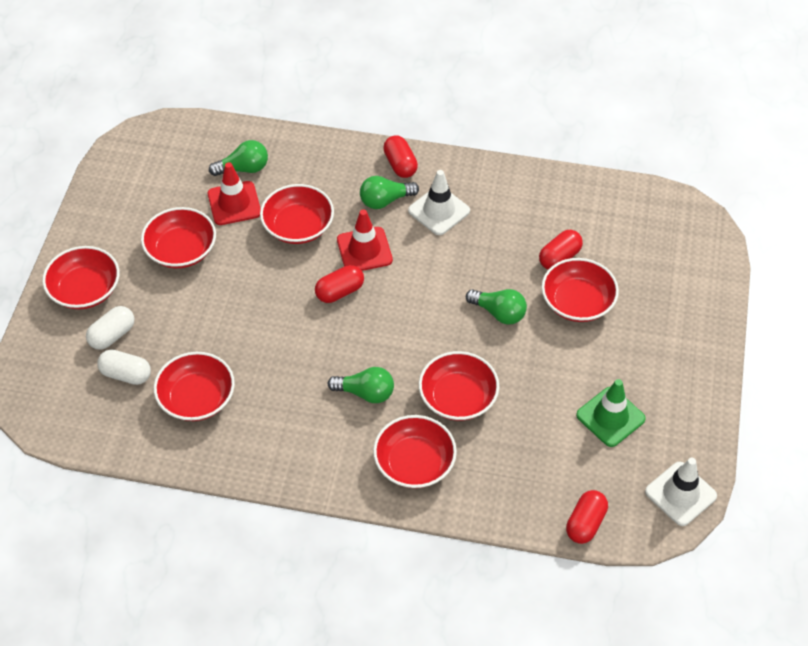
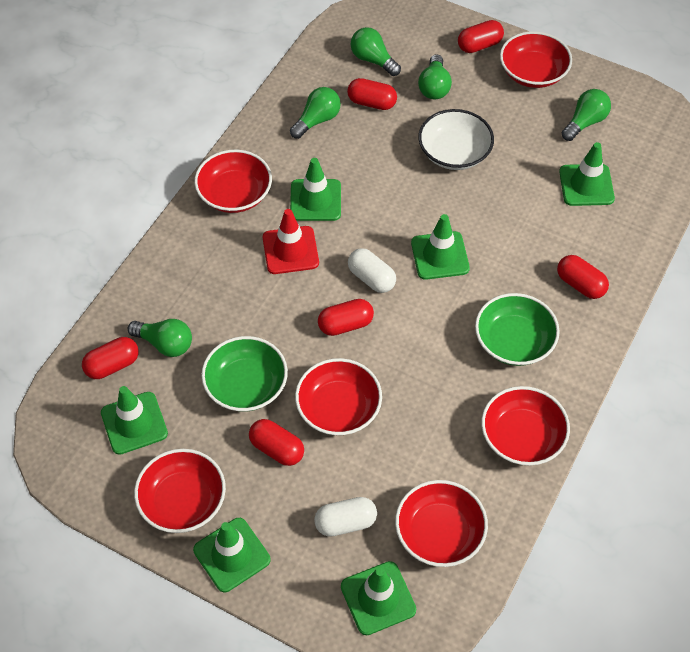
green bowl: none = 0 -> [201,336,288,412] [475,293,560,366] = 2
green light bulb: [209,140,268,176] [327,367,394,403] [360,176,419,209] [466,289,527,325] = 4 -> [128,319,192,357] [290,87,341,139] [351,27,401,76] [418,54,452,99] [562,89,611,141] = 5
green traffic cone: [576,379,646,447] = 1 -> [101,386,168,455] [193,518,270,592] [290,158,341,221] [341,561,416,635] [411,214,470,280] [559,142,615,206] = 6
red bowl: [42,246,120,309] [141,207,216,268] [154,352,235,421] [260,184,334,244] [373,415,457,488] [419,351,499,421] [542,258,619,322] = 7 -> [134,449,226,533] [194,150,272,213] [295,358,382,435] [395,480,488,567] [481,386,570,466] [500,31,572,88] = 6
red capsule: [315,265,364,303] [383,136,418,178] [539,230,583,269] [566,490,608,544] = 4 -> [82,337,139,379] [249,419,304,466] [318,299,374,336] [347,78,397,110] [458,20,504,53] [557,255,609,299] = 6
red traffic cone: [208,162,261,225] [337,209,393,271] = 2 -> [263,209,319,274] = 1
white bowl: none = 0 -> [418,109,494,170] = 1
white traffic cone: [408,170,470,235] [645,458,717,526] = 2 -> none = 0

